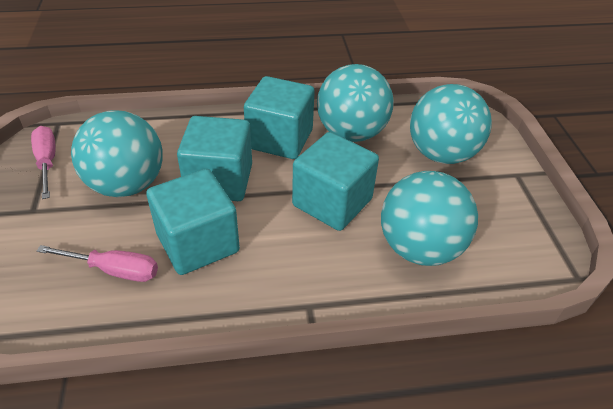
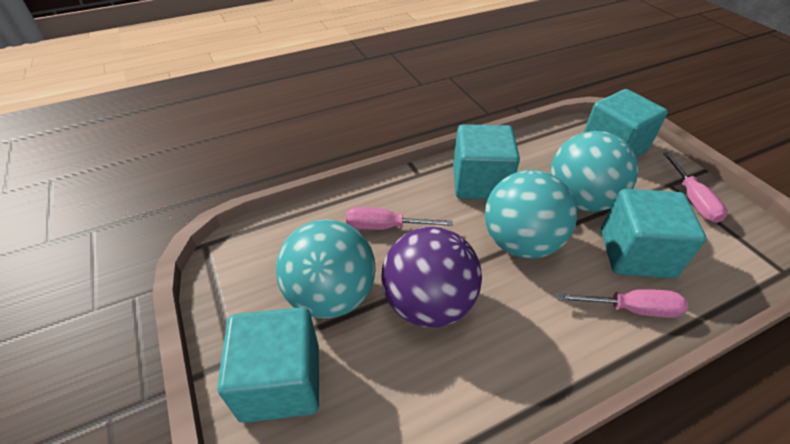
pink screwdriver: [31,126,55,199] [37,245,158,282] = 2 -> [346,207,453,230] [557,289,688,318] [663,152,728,223] = 3
purple ball: none = 0 -> [381,227,482,327] = 1
turquoise ball: [71,110,163,197] [317,64,394,142] [381,171,478,266] [410,84,492,164] = 4 -> [276,219,376,319] [485,170,577,259] [550,131,638,212] = 3

